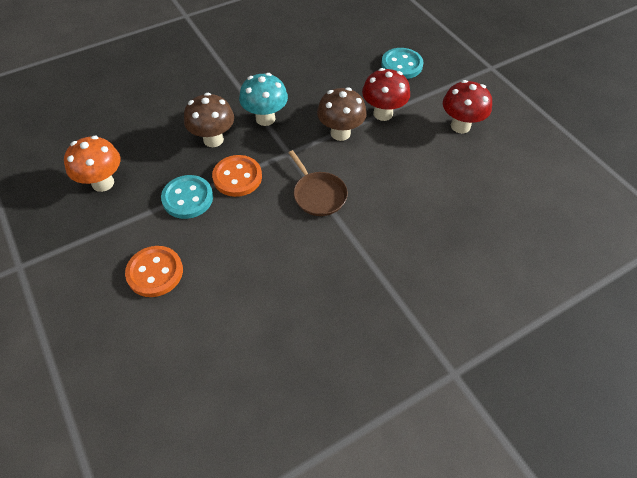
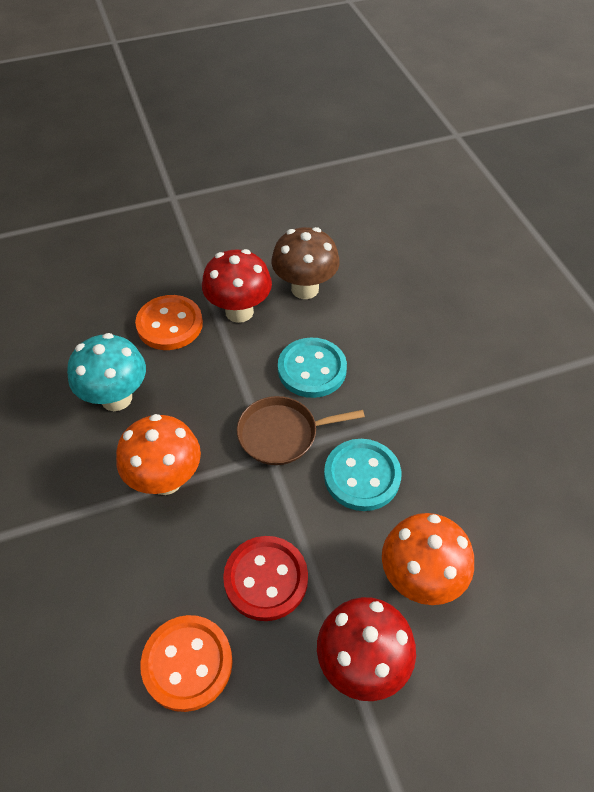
brown mushroom: [184,93,234,147] [317,87,367,141] = 2 -> [271,227,340,299] = 1
orange mushroom: [64,136,120,192] = 1 -> [116,414,201,495] [382,513,474,605] = 2
red button: none = 0 -> [223,536,308,621] = 1

